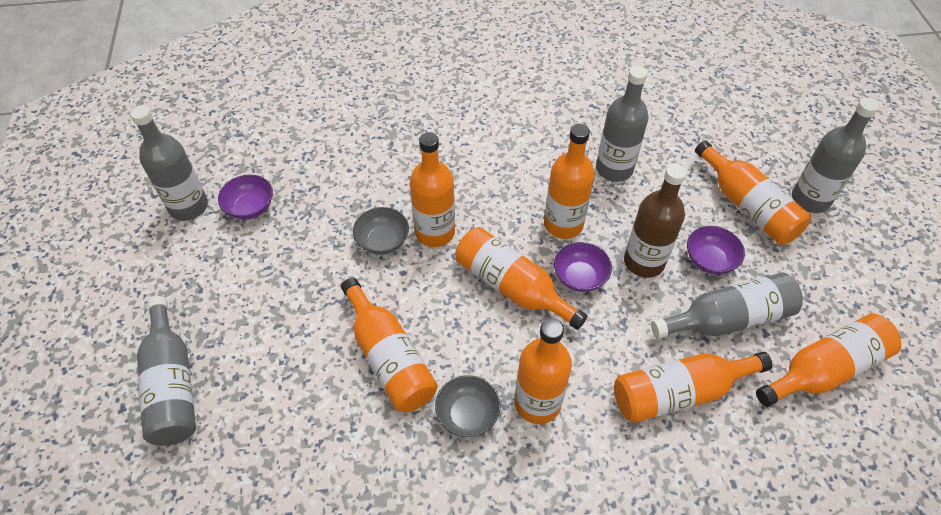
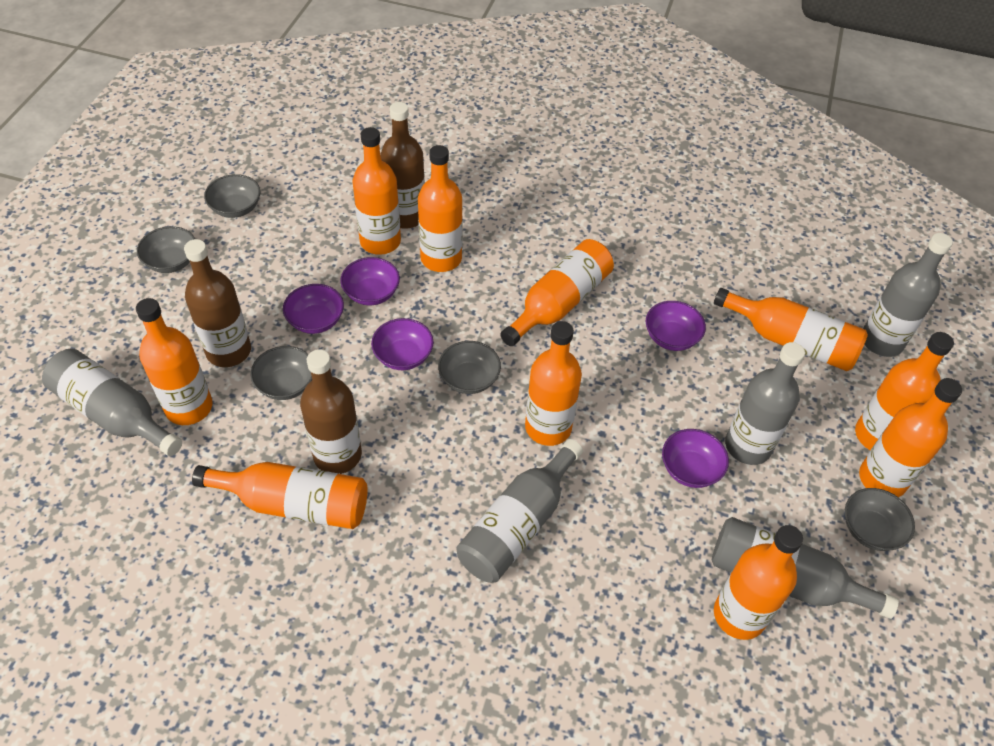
brown bottle: [624,164,687,278] = 1 -> [184,239,251,367] [300,349,362,474] [380,102,425,229] = 3
grey bowl: [353,207,409,255] [435,375,501,437] = 2 -> [137,226,195,273] [204,174,260,218] [250,346,312,400] [438,341,501,394] [845,488,915,551] = 5
orange bottle: [341,278,437,412] [410,132,455,247] [455,227,588,330] [515,318,572,424] [544,124,595,239] [614,352,772,423] [695,140,811,245] [756,314,901,407] = 8 -> [136,298,213,425] [192,462,368,529] [352,127,401,255] [418,145,463,272] [500,239,614,346] [525,321,582,446] [714,288,868,371] [714,525,803,640] [855,332,954,450] [859,378,962,497] = 10
purple bowl: [218,175,273,220] [554,242,612,292] [687,226,745,275] = 3 -> [283,284,344,334] [340,257,400,305] [371,318,434,370] [646,301,706,351] [662,429,729,488] = 5

